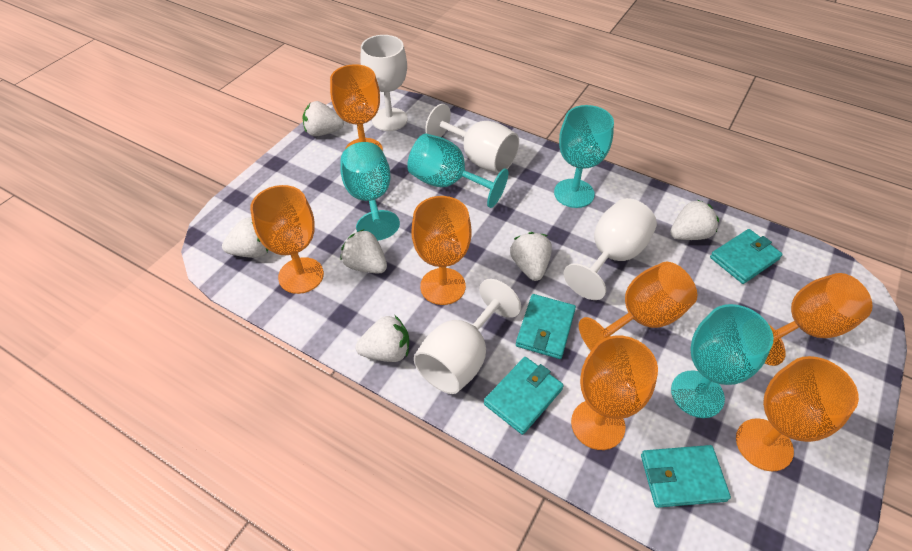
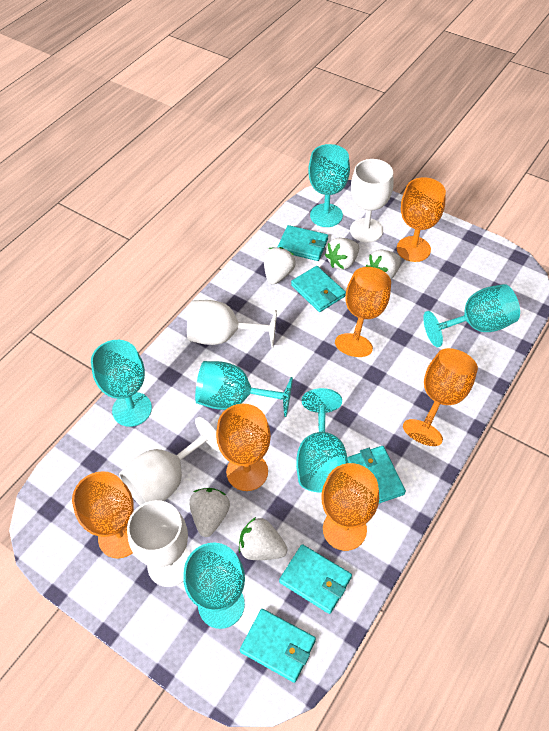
orange goblet: [250,185,324,294] [330,64,383,151] [411,196,471,305] [571,336,658,450] [579,262,697,350] [736,356,859,471] [765,273,872,366] = 7 -> [72,471,134,558] [216,404,271,491] [322,463,379,551] [335,267,391,357] [397,177,446,262] [403,348,478,446] = 6
turquoise goblet: [340,142,400,240] [407,133,508,208] [554,105,614,208] [671,304,774,418] = 4 -> [91,340,152,427] [183,543,245,629] [195,361,293,417] [296,388,348,493] [308,144,350,227] [423,284,520,347] = 6
turquoise wallet: [484,357,564,435] [516,294,576,359] [641,445,731,508] [710,229,783,284] = 4 -> [240,609,316,683] [278,225,328,261] [279,544,352,614] [291,266,346,312] [347,446,406,503] = 5
white strawberry: [222,218,268,258] [303,101,344,137] [340,229,387,273] [355,315,409,362] [510,232,552,281] [670,200,719,240] = 6 -> [189,488,230,537] [239,517,288,560] [264,247,296,285] [325,238,359,270] [366,250,402,279] = 5

